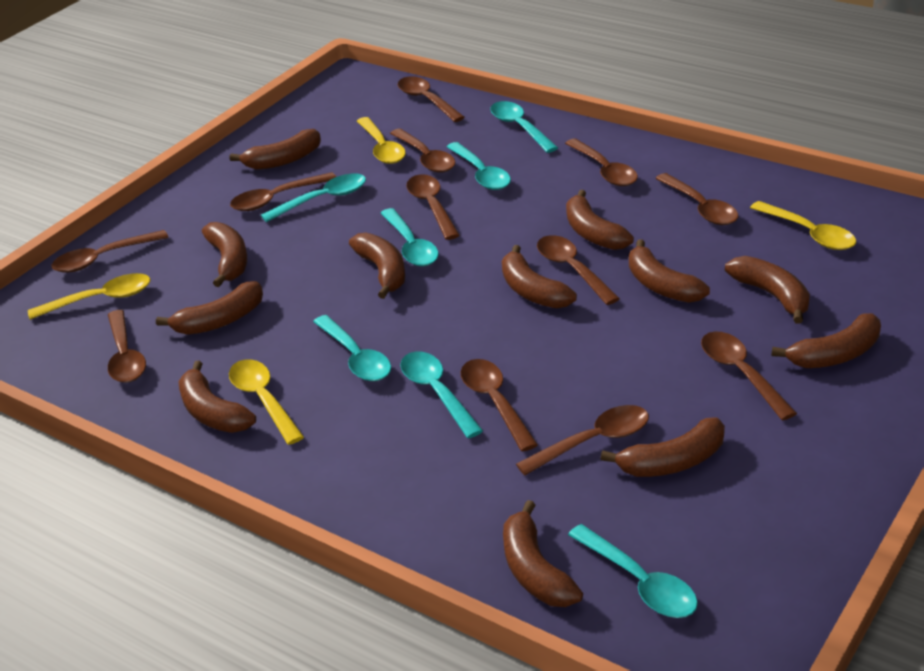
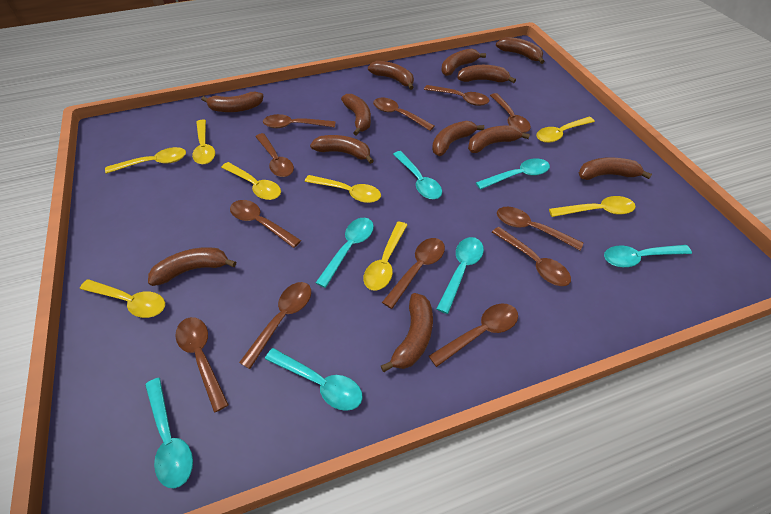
yellow spoon: [28,273,150,320] [229,359,304,445] [357,117,406,164] [750,201,856,250] = 4 -> [80,279,165,318] [105,147,186,174] [192,120,215,164] [221,162,281,200] [305,175,381,203] [363,222,407,291] [536,117,595,143] [549,196,636,217] = 8

